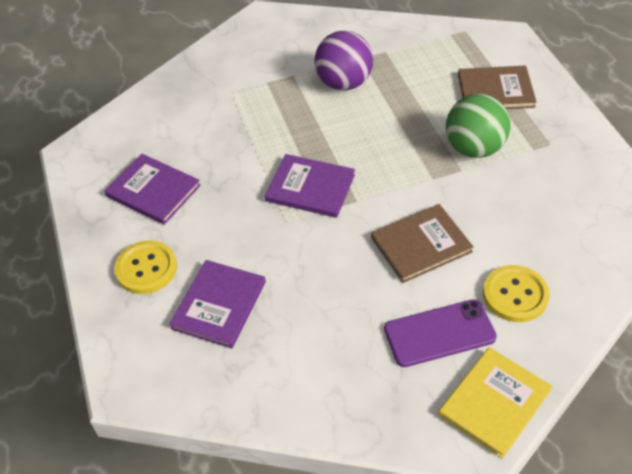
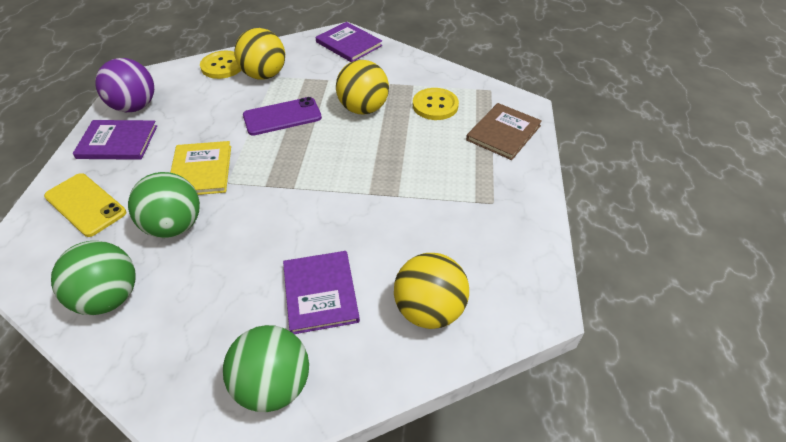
brown book: [371,204,473,283] [458,66,536,109] = 2 -> [466,103,542,160] = 1
green ball: [446,94,511,158] = 1 -> [51,241,136,315] [128,172,200,238] [223,325,309,412] = 3
yellow ball: none = 0 -> [234,28,285,80] [336,60,389,114] [394,253,469,329] = 3
yellow phone: none = 0 -> [44,173,126,237] = 1

